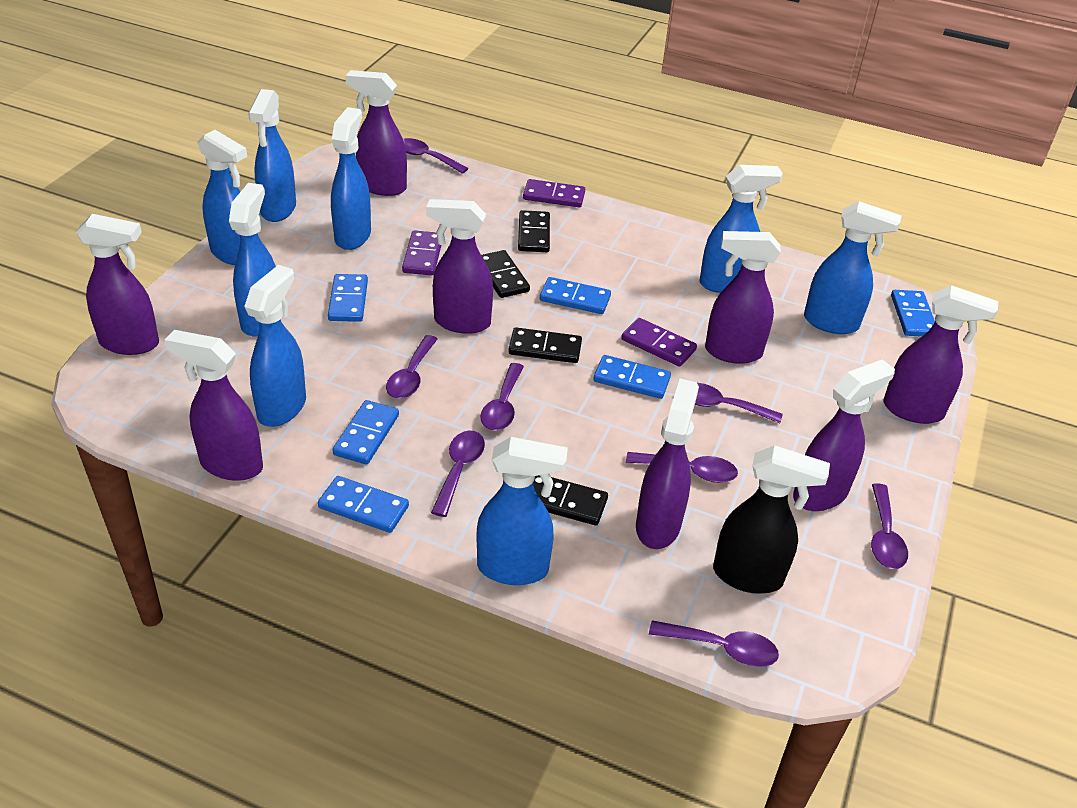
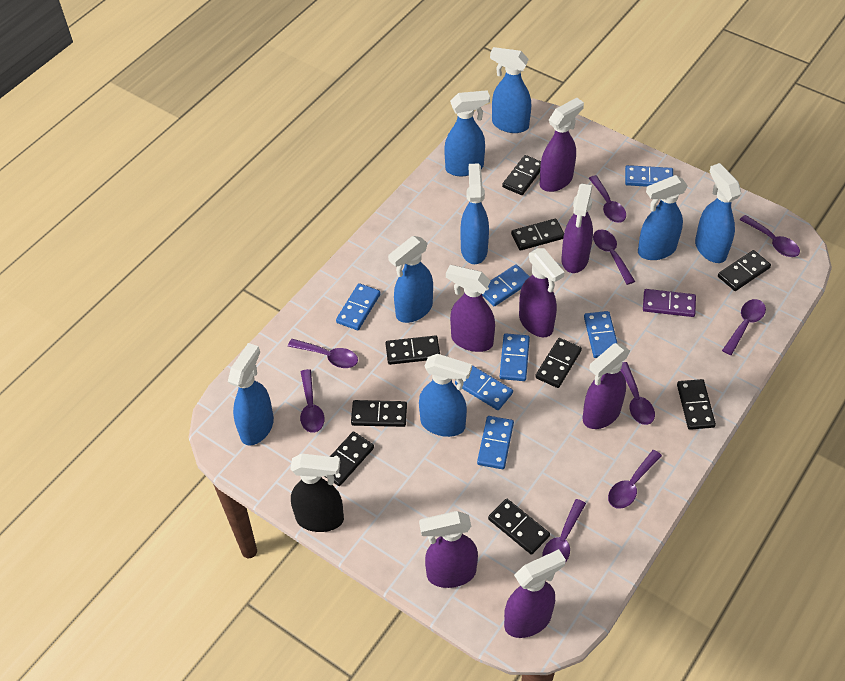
black domino: [481,250,530,298] [508,327,582,363] [518,210,550,252] [533,475,608,525] = 4 -> [324,432,374,486] [351,400,407,427] [385,335,440,365] [488,499,550,555] [502,155,541,195] [511,219,564,251] [535,338,582,388] [677,379,716,430] [718,250,771,291] = 9
blue domino: [318,476,409,533] [328,274,368,322] [333,400,399,465] [540,277,611,314] [593,355,671,399] [891,290,935,337] = 6 -> [336,283,381,330] [455,365,513,410] [477,416,514,469] [482,264,530,306] [500,333,530,381] [584,311,617,358] [625,165,673,187] = 7
purple domino: [402,230,441,275] [523,179,585,207] [621,318,697,367] = 3 -> [643,289,696,317] = 1
purple spoon: [386,335,438,399] [403,138,468,174] [431,431,485,517] [480,363,524,431] [626,452,738,483] [649,620,779,667] [695,383,782,423] [871,483,908,569] = 8 -> [288,339,358,368] [300,369,324,433] [542,499,586,563] [589,175,626,223] [593,229,635,285] [608,450,662,509] [620,362,655,425] [722,299,766,355] [740,215,800,257] = 9
purple spray bottle: [76,214,159,355] [165,330,263,481] [345,70,407,196] [426,199,493,334] [636,379,699,549] [705,231,781,364] [793,359,895,511] [883,285,998,424] = 8 -> [419,511,478,588] [446,265,495,352] [504,549,566,638] [519,248,565,337] [540,98,584,192] [561,183,593,273] [583,343,630,429] = 7

